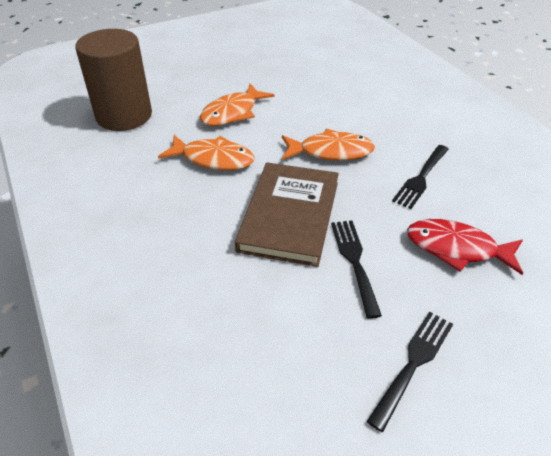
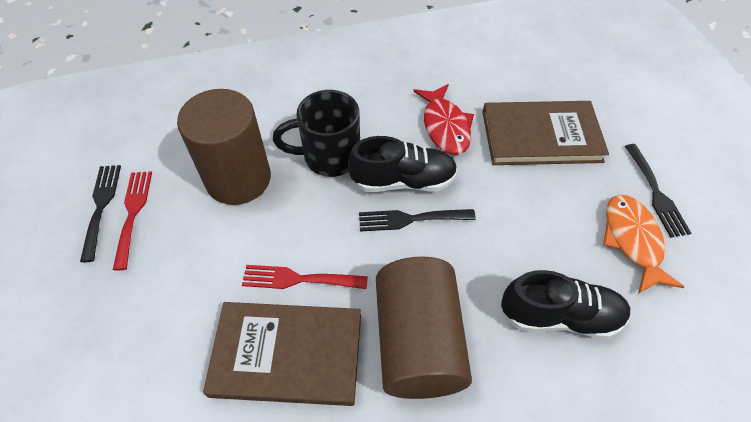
black mug: none = 0 -> [273,90,360,177] = 1
black shoe: none = 0 -> [348,136,458,192] [501,270,631,339] = 2
brown book: [235,162,339,267] = 1 -> [203,302,361,406] [482,101,609,165] = 2
brown cylinder: [75,29,152,131] = 1 -> [177,89,271,205] [376,256,472,399] = 2
orange fish: [158,135,255,170] [200,84,274,126] [282,129,375,161] = 3 -> [603,195,684,294] = 1
red fork: none = 0 -> [113,171,152,270] [242,265,368,289] = 2

